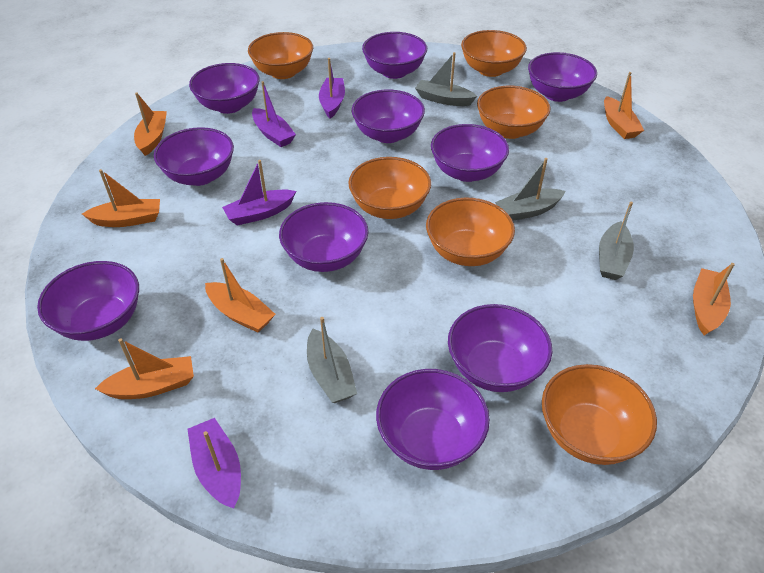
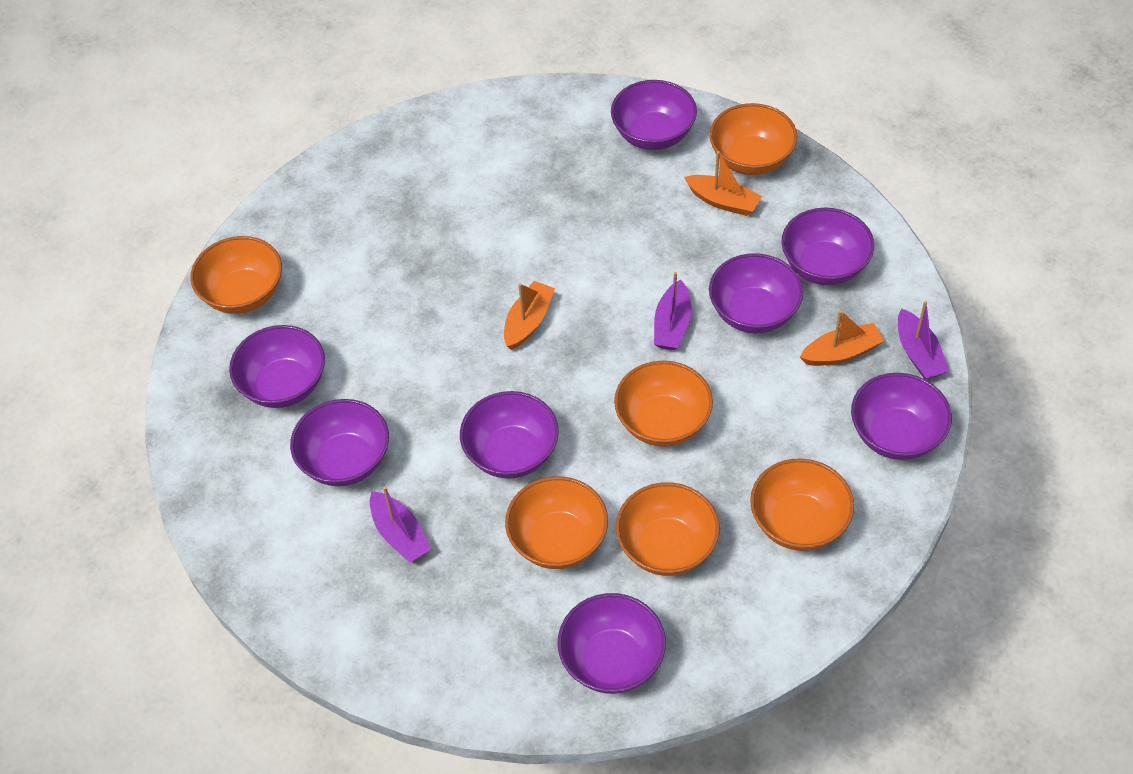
grey boat: [307,317,357,403] [415,52,477,106] [495,158,565,220] [599,202,634,280] = 4 -> none = 0
orange boat: [82,169,160,227] [95,338,194,399] [134,92,167,156] [205,258,275,333] [604,72,644,139] [693,263,735,335] = 6 -> [504,281,555,350] [684,151,762,216] [800,310,884,366] = 3
purple boat: [187,418,241,508] [222,160,296,225] [252,81,296,147] [319,58,345,118] = 4 -> [370,486,432,563] [654,272,691,350] [898,301,949,380] = 3
purple bowl: [37,261,139,341] [154,127,234,186] [189,63,260,114] [279,202,369,272] [352,90,425,143] [362,32,427,79] [376,369,490,470] [431,124,509,182] [448,304,552,392] [528,52,597,102] = 10 -> [229,325,325,408] [290,399,389,486] [460,391,559,479] [557,593,666,694] [611,80,697,150] [709,253,803,333] [782,208,874,285] [851,373,952,460] = 8

